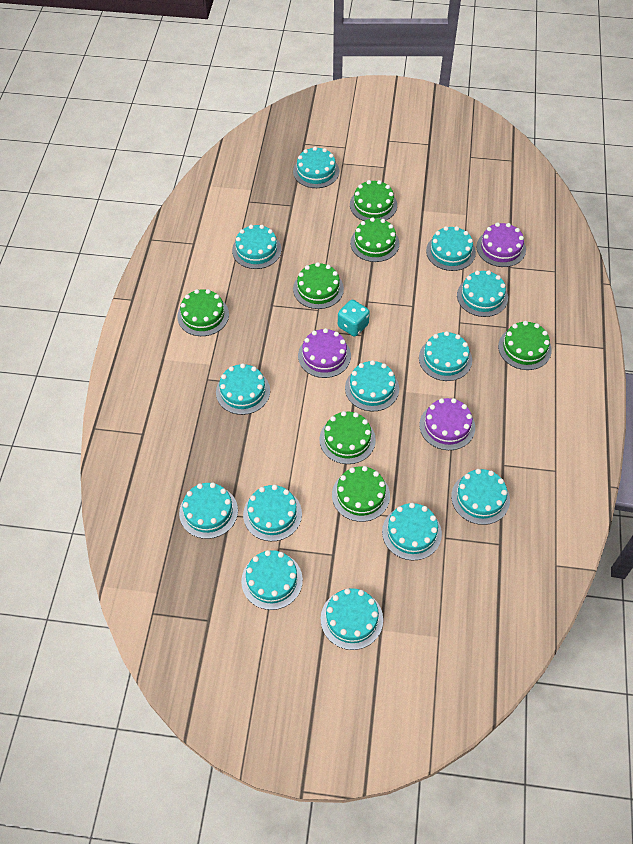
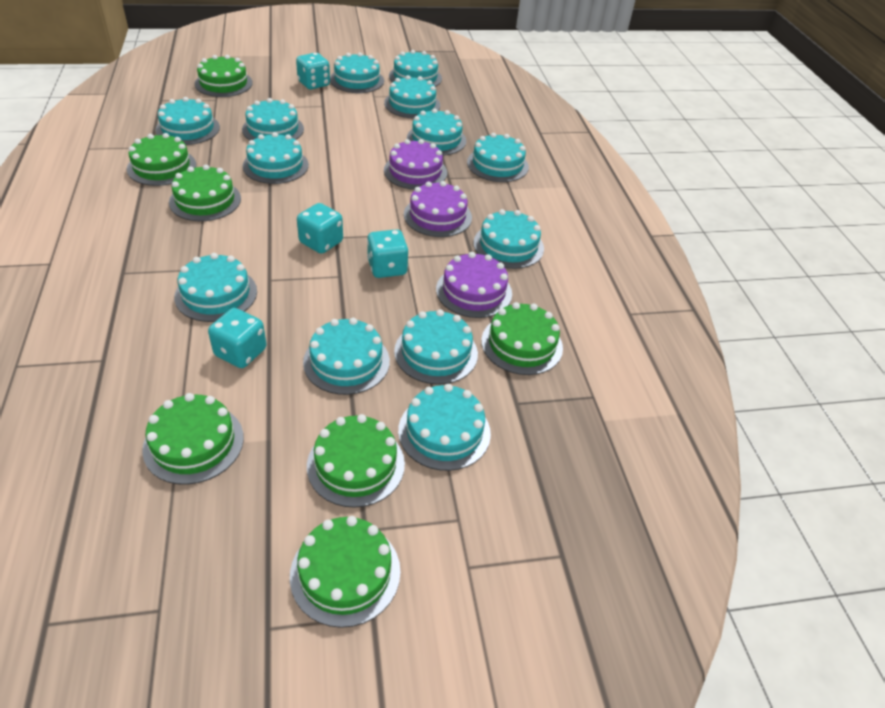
turquoise dice: [338,300,370,337] = 1 -> [208,308,267,368] [296,53,330,90] [297,203,343,254] [367,229,408,278] = 4

